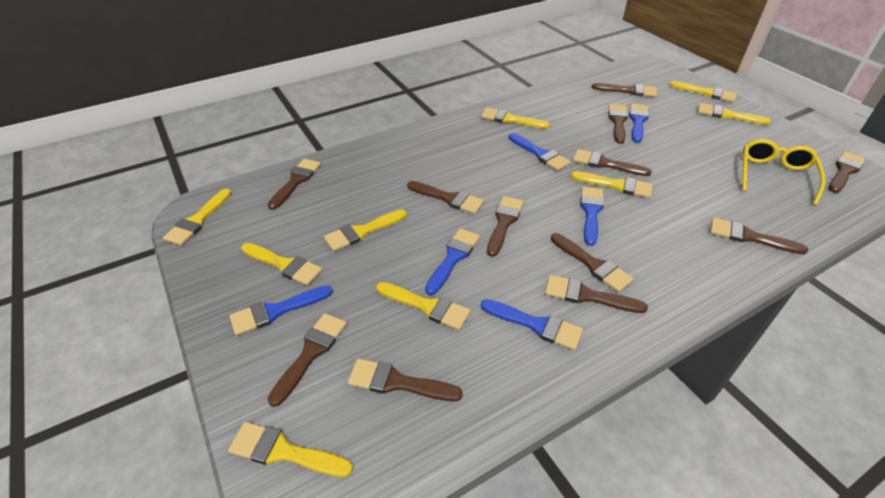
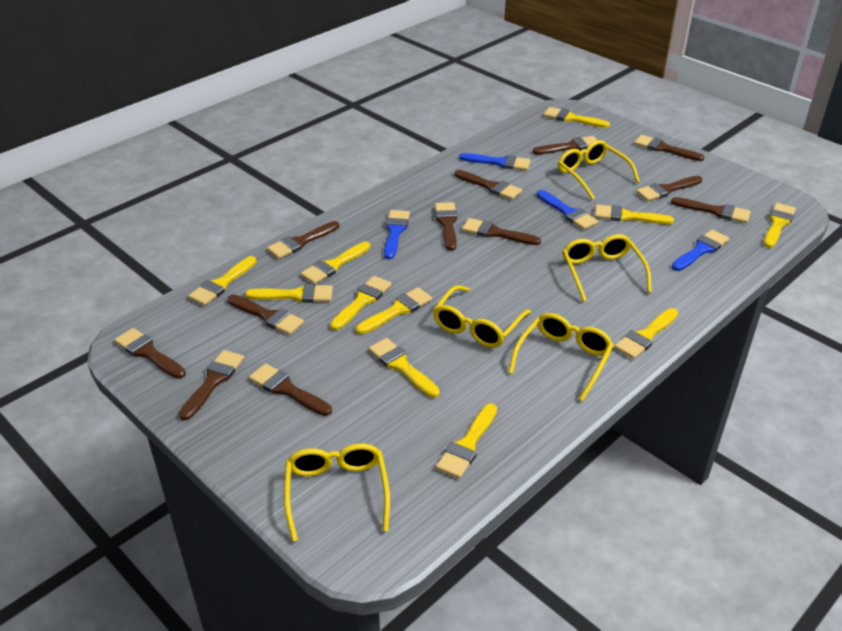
blue brush: [230,285,333,336] [425,228,480,295] [481,299,583,350] [509,133,571,171] [580,186,604,246] [629,103,649,143] = 6 -> [384,210,410,259] [459,153,531,171] [537,190,598,230] [672,230,729,271] = 4
yellow brush: [163,189,231,246] [228,422,353,477] [241,243,322,286] [324,209,407,251] [376,282,471,330] [481,108,550,129] [571,171,653,198] [669,81,737,102] [698,103,771,125] = 9 -> [188,256,257,306] [245,284,333,303] [300,242,370,284] [330,276,392,330] [356,287,432,334] [368,338,440,398] [436,403,497,479] [544,107,610,128] [595,204,674,224] [614,308,678,359] [764,203,796,248] = 11
yellow glasses: [742,139,826,206] = 1 -> [284,444,390,542] [433,285,531,348] [508,313,614,401] [558,140,640,200] [562,234,652,302] = 5

